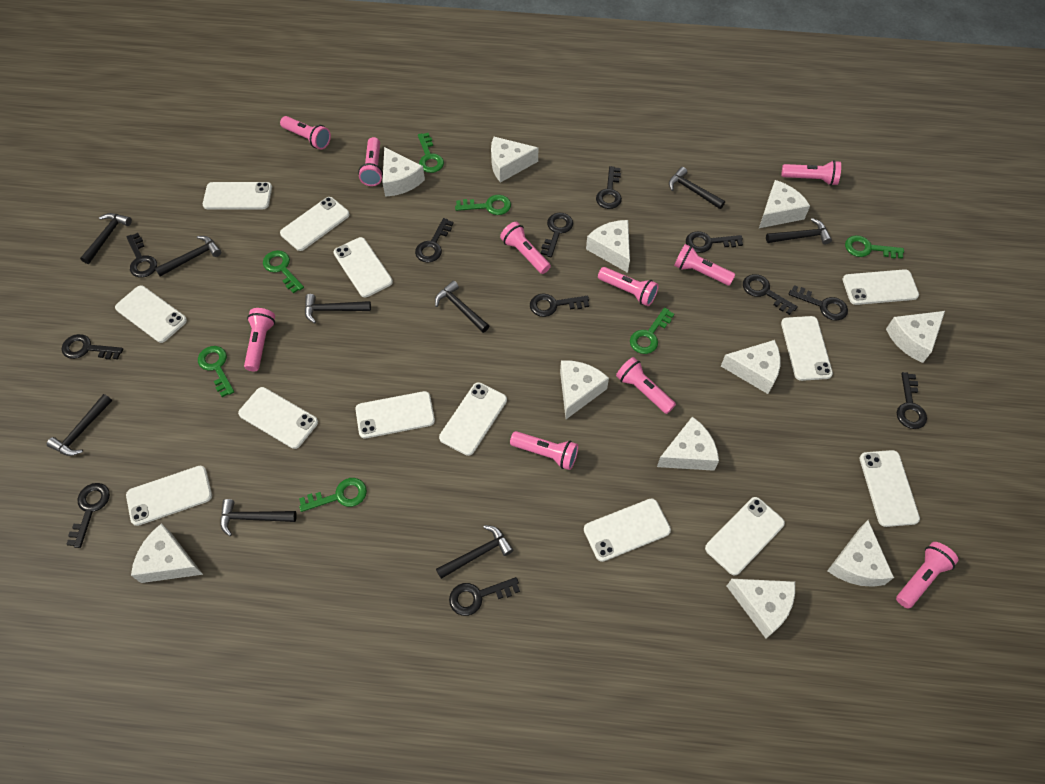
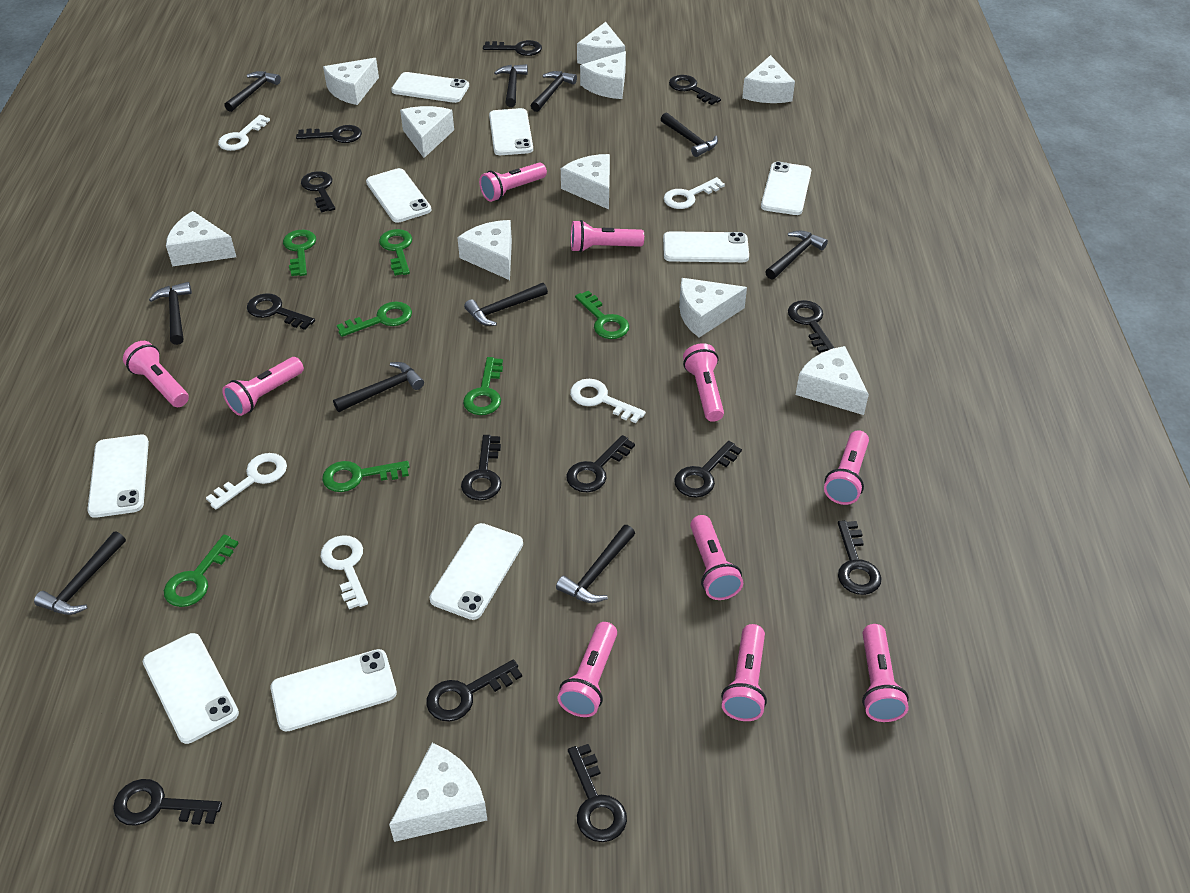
black hammer: [47,394,112,456] [80,213,132,264] [155,236,221,277] [220,499,297,536] [305,294,371,323] [435,280,489,333] [436,525,513,579] [669,167,725,209] [766,218,832,244] = 9 -> [34,531,126,615] [149,282,192,345] [224,71,281,112] [333,362,424,412] [464,283,548,326] [494,64,528,107] [531,71,577,112] [556,525,635,603] [661,113,718,157] [765,231,828,280] = 10
black key: [61,334,123,360] [66,483,110,548] [126,233,157,278] [415,218,454,263] [449,577,520,616] [530,293,589,317] [541,213,573,258] [596,166,622,209] [686,231,743,253] [743,274,798,315] [789,285,848,321] [897,372,927,429] = 12 -> [113,779,222,826] [247,293,315,330] [296,125,362,143] [301,171,335,212] [426,659,522,722] [461,435,502,501] [483,40,542,56] [566,435,635,493] [568,744,627,842] [669,75,721,105] [674,441,742,498] [788,300,834,353] [838,520,881,595] = 13
white key: none = 0 -> [206,453,287,510] [218,115,270,151] [321,535,368,609] [570,379,646,423] [663,177,725,209] = 5
white phone: [115,285,187,343] [126,466,212,526] [203,182,272,209] [238,387,318,449] [280,197,350,251] [334,237,393,297] [355,391,435,439] [439,382,507,456] [584,498,671,562] [705,497,785,576] [781,316,833,381] [843,269,919,305] [859,450,920,527] = 13 -> [87,435,149,518] [143,633,239,744] [271,649,397,732] [366,168,431,223] [391,72,469,103] [430,523,523,620] [489,108,533,155] [663,231,749,262] [761,162,811,215] = 9

